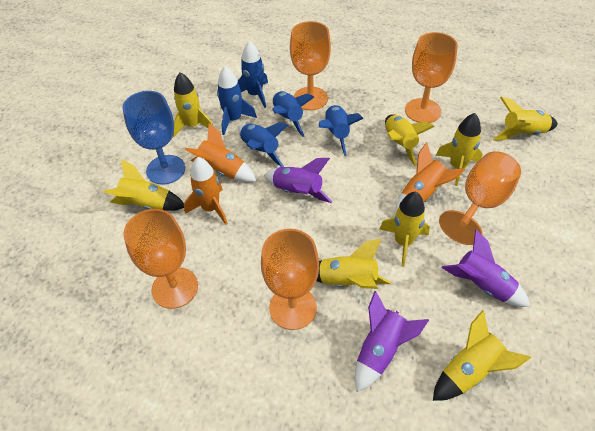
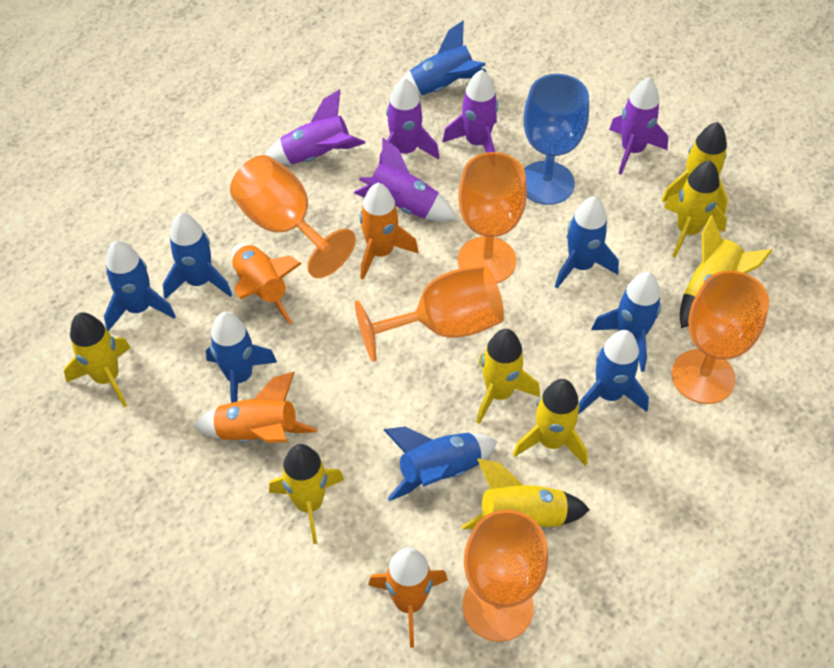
blue rocket: [217,66,257,135] [238,41,268,108] [239,122,288,167] [272,91,314,137] [319,105,364,156] = 5 -> [104,240,176,331] [163,213,232,299] [206,312,277,403] [384,427,497,501] [401,20,487,96] [555,196,619,288] [578,330,649,415] [591,272,661,372] = 8
orange rocket: [184,157,228,225] [185,123,256,182] [395,142,465,215] = 3 -> [193,372,317,443] [232,243,302,325] [359,183,419,279] [368,548,448,648] = 4
purple rocket: [264,158,332,203] [355,291,429,392] [442,230,530,307] = 3 -> [265,89,365,165] [354,138,457,222] [379,78,440,164] [442,70,498,152] [609,77,668,175] = 5

